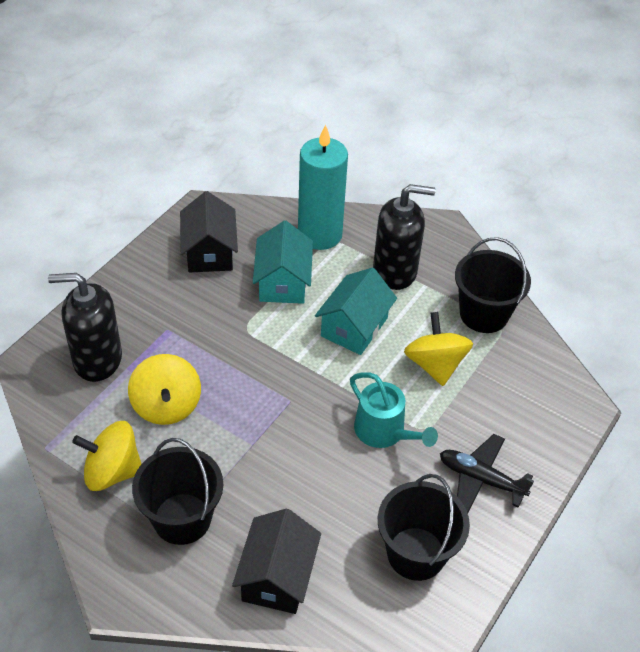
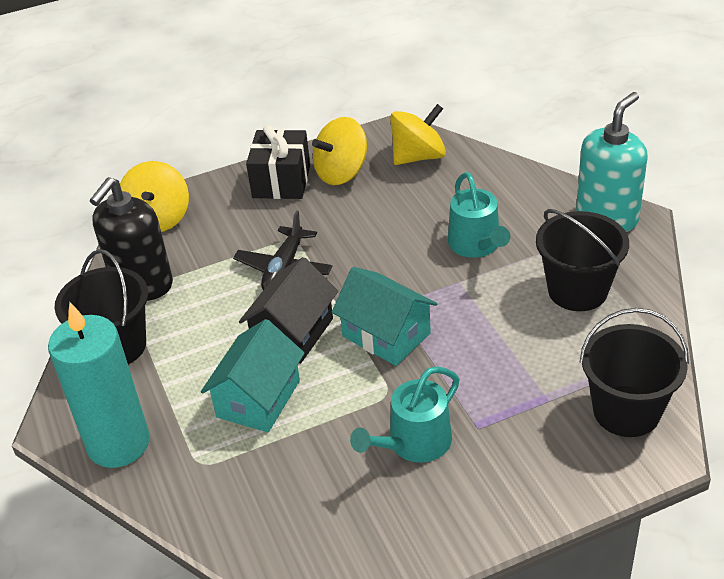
black gift: none = 0 -> [246,125,310,199] = 1
black house: [180,191,238,273] [232,508,321,614] = 2 -> [239,257,338,364] = 1
black soap dispenser: [48,273,122,382] [373,184,436,290] = 2 -> [90,177,173,301] = 1
turquoise soap dispenser: none = 0 -> [576,92,648,232] = 1
turquoise watering can: [350,372,438,448] = 1 -> [350,366,460,463] [448,172,510,258] = 2

